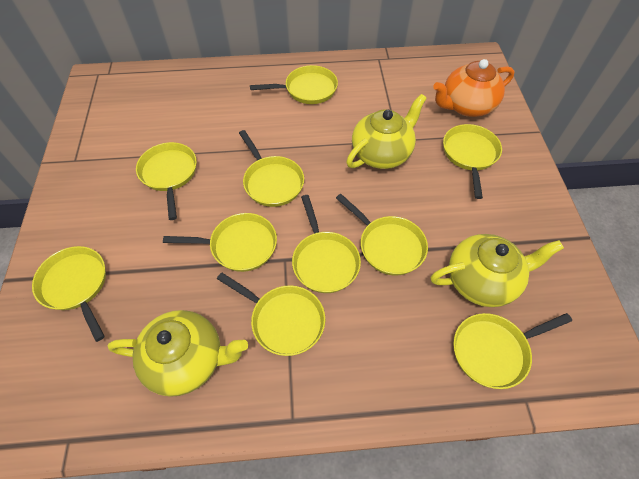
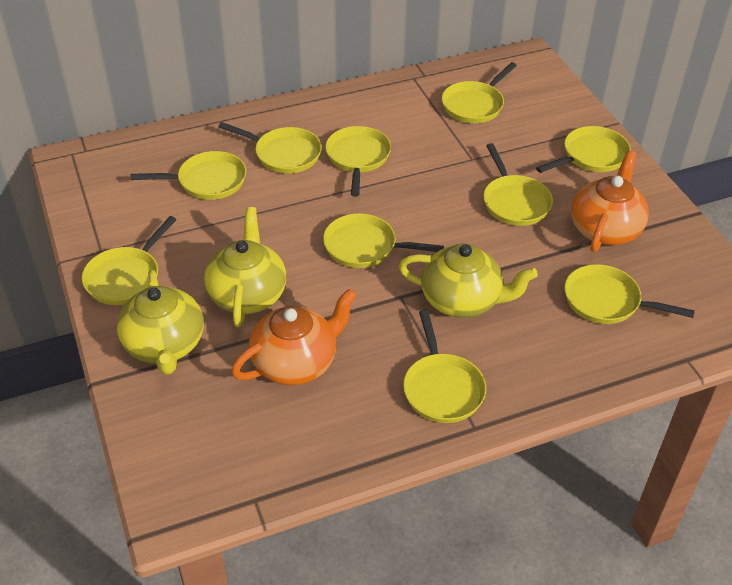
orange teapot: [433,59,514,117] = 1 -> [231,289,357,385] [571,150,649,252] = 2

